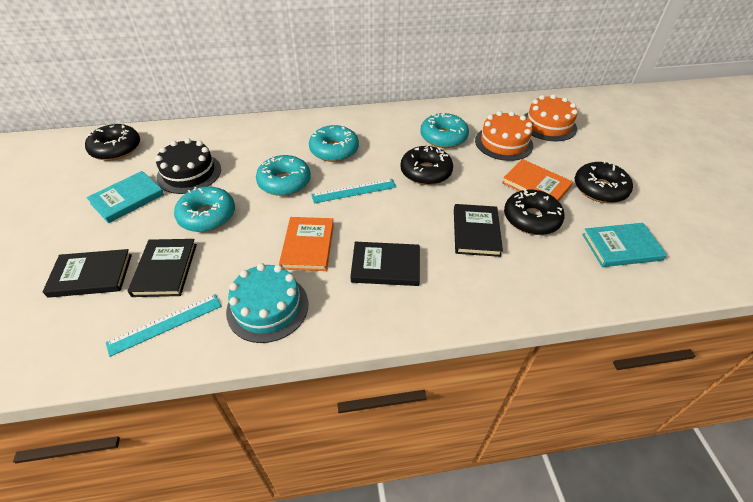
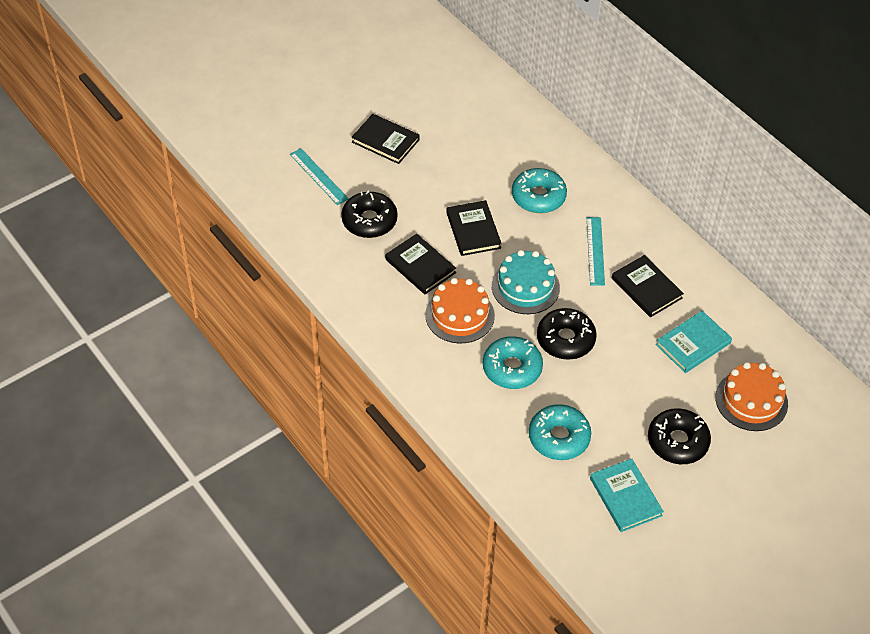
black cake: [155,138,221,194] = 1 -> none = 0
black donut: [85,124,140,161] [401,146,453,185] [504,189,564,235] [575,161,633,203] = 4 -> [341,191,397,238] [537,308,596,360] [648,408,711,464] = 3
orange book: [279,217,334,271] [502,159,573,201] = 2 -> none = 0
turquoise donut: [174,186,235,232] [256,155,311,196] [309,125,359,162] [420,112,469,148] = 4 -> [483,336,543,389] [512,168,567,213] [529,404,591,460] = 3

